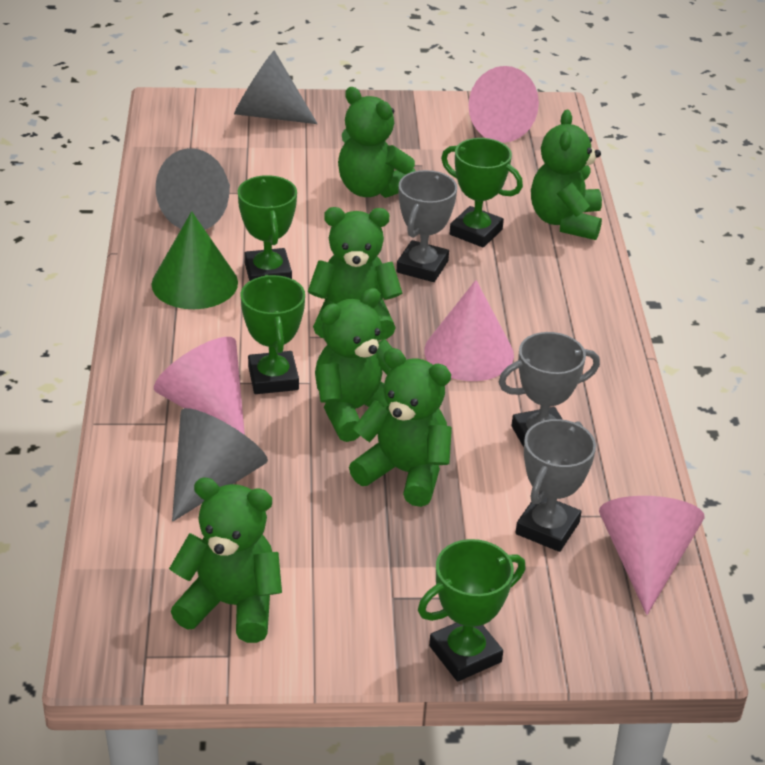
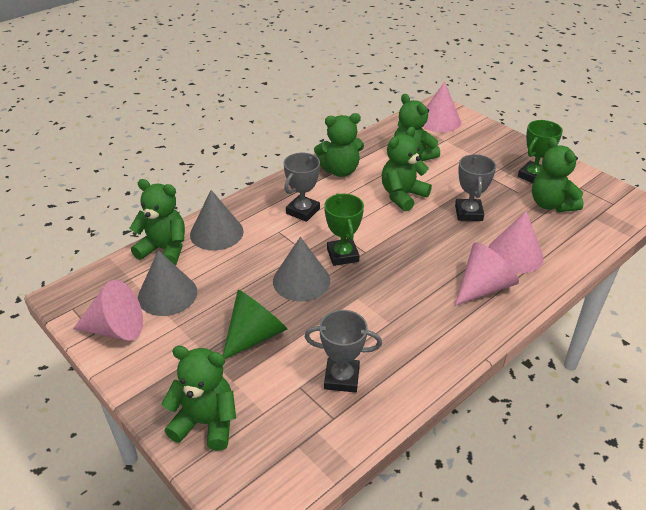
green trophy: [238,175,297,281] [241,275,305,394] [418,539,526,681] [441,138,523,247] = 4 -> [324,193,364,266] [518,120,563,183] = 2

